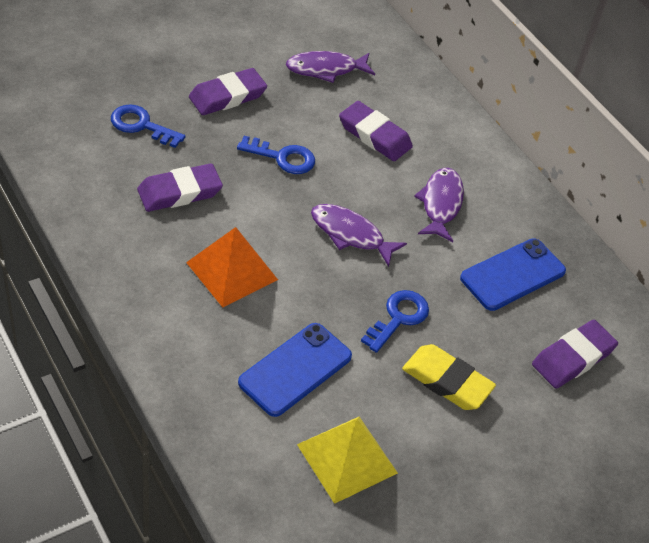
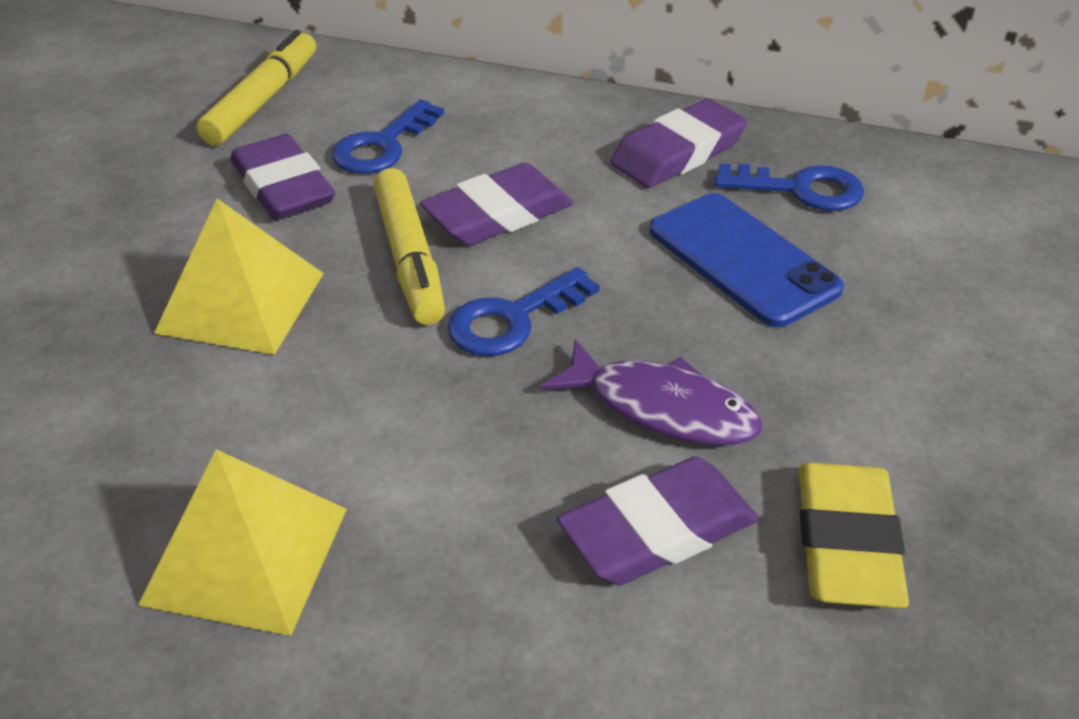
blue phone: [238,323,352,417] [460,238,566,311] = 2 -> [650,193,844,327] = 1
orange pyramid: [186,227,278,307] = 1 -> none = 0
purple fish: [286,51,375,83] [311,204,407,267] [414,168,464,242] = 3 -> [541,339,762,445] = 1
yellow marker: none = 0 -> [196,30,316,146] [374,168,445,325] = 2
yellow pyramid: [297,417,398,504] = 1 -> [138,449,347,636] [154,199,324,355] = 2

